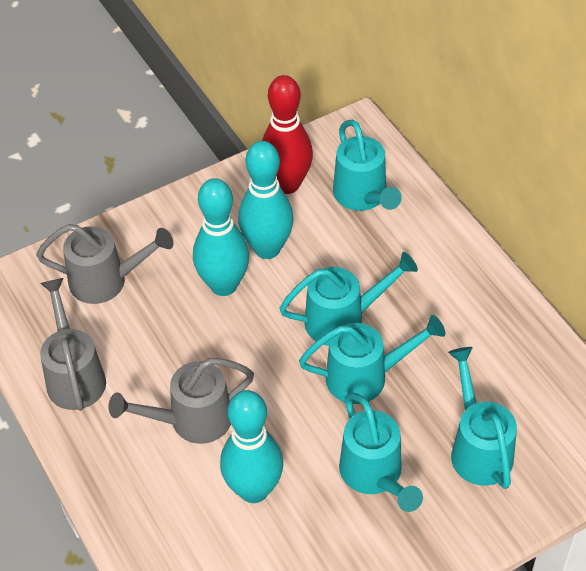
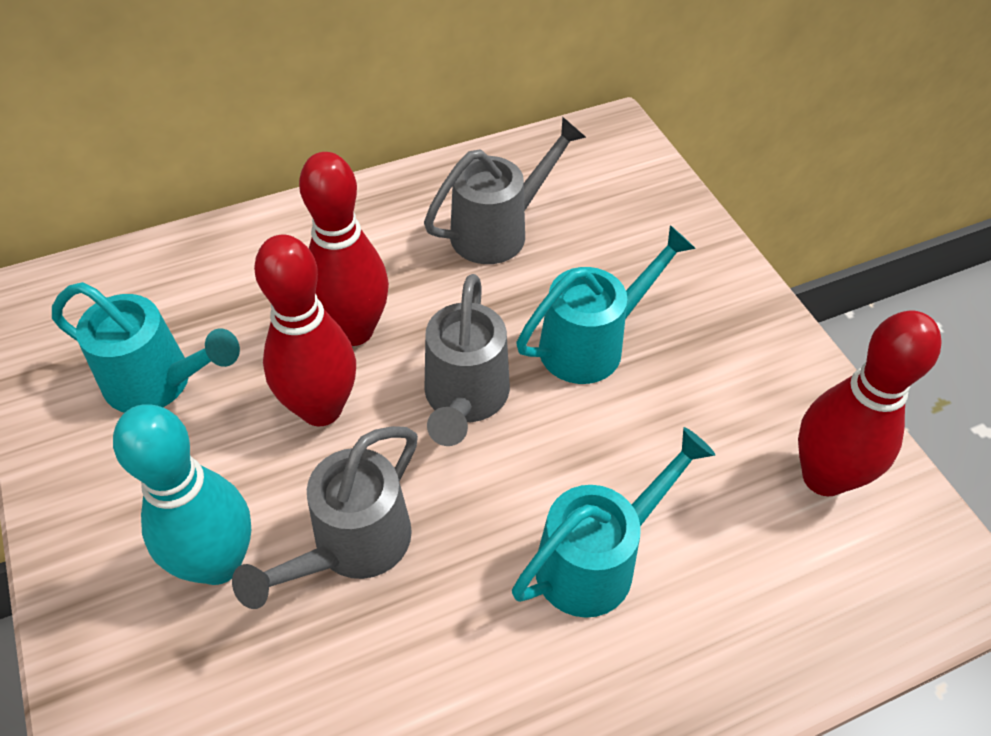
red bowling pin: [262,75,313,194] = 1 -> [254,235,356,426] [299,152,389,346] [798,310,942,496] = 3
turquoise bowling pin: [193,178,249,296] [220,390,283,503] [238,141,294,259] = 3 -> [113,404,251,585] = 1
turquoise watering can: [279,252,418,346] [299,315,445,404] [333,120,402,211] [339,392,423,512] [448,347,517,489] = 5 -> [52,282,240,413] [512,427,715,618] [516,225,696,384] = 3

